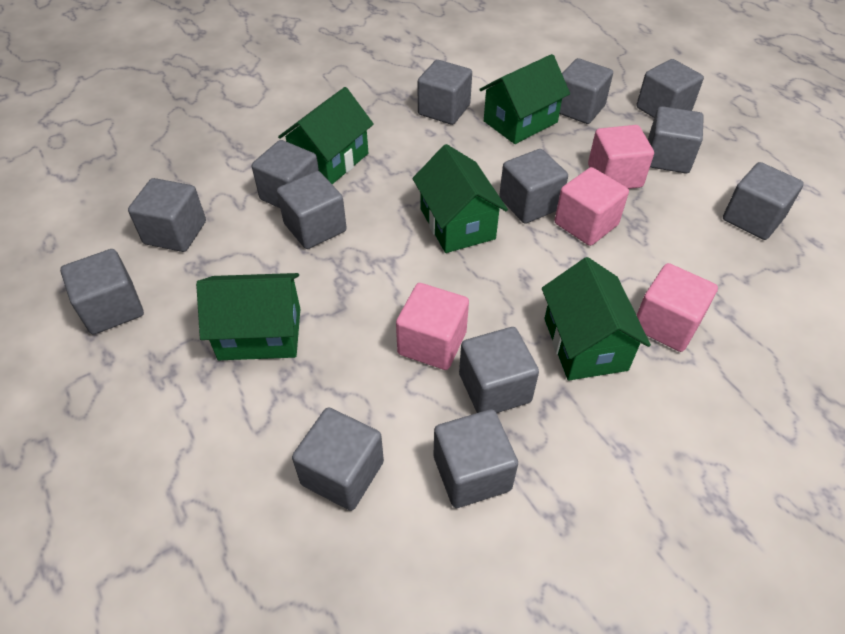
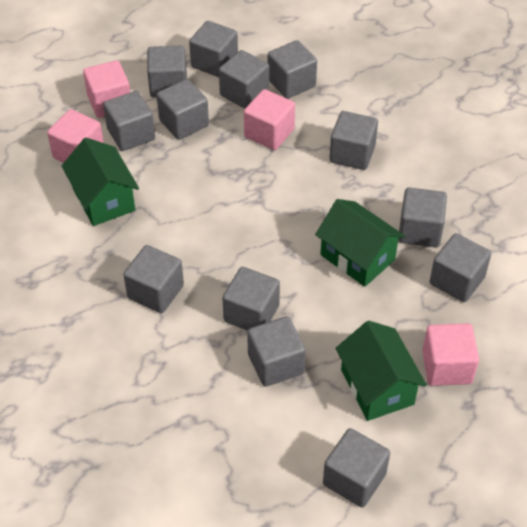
green house: [196,273,300,360] [278,87,374,184] [412,144,508,253] [479,54,570,144] [542,257,651,381] = 5 -> [62,138,139,226] [315,199,405,287] [336,321,427,421] = 3

